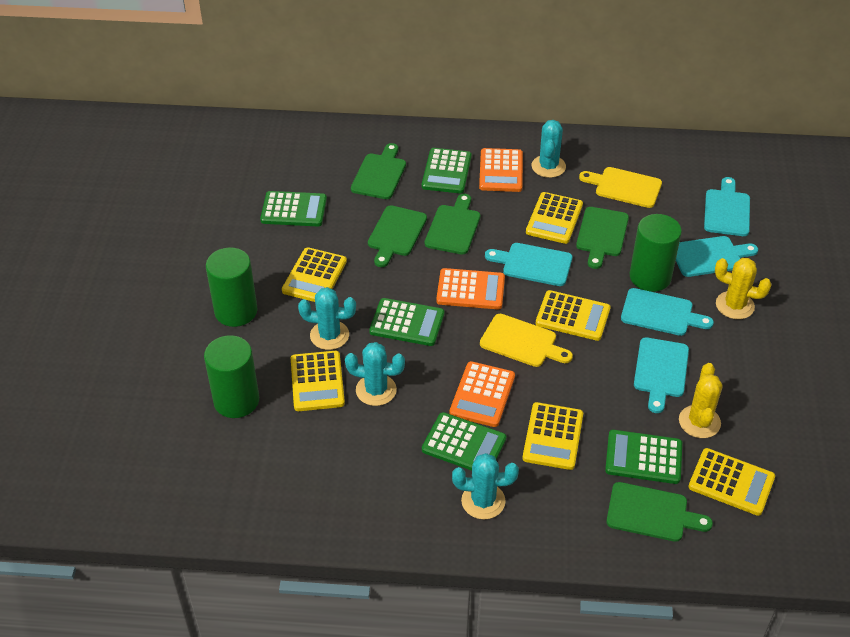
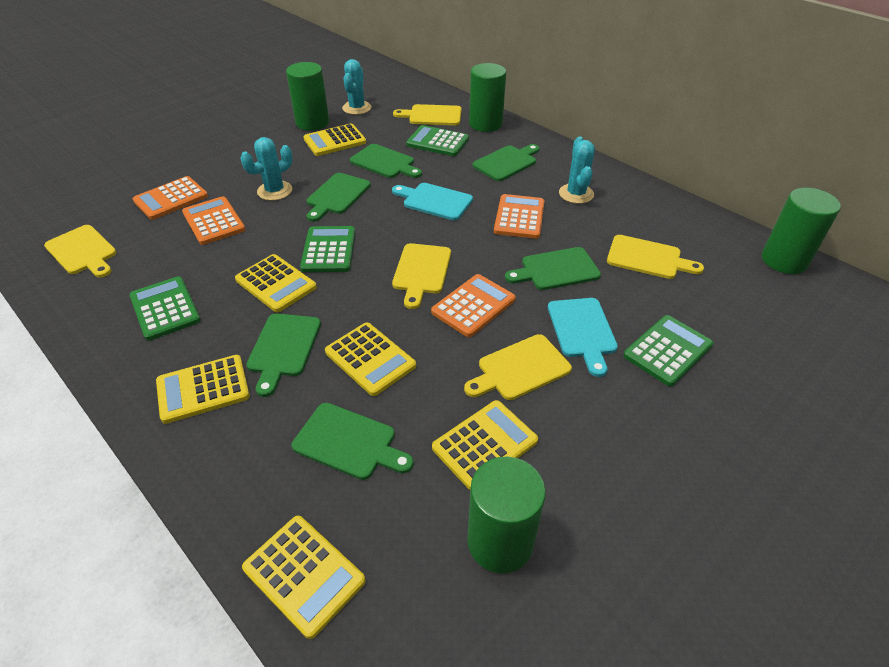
green calculator: [260,191,327,227] [369,298,444,346] [422,148,472,193] [422,412,506,471] [605,430,682,484] = 5 -> [130,276,201,341] [300,226,355,272] [406,125,469,156] [623,315,714,386] = 4
green cutting board: [351,143,406,199] [368,205,427,267] [425,194,480,254] [576,207,629,269] [606,482,713,542] = 5 -> [246,313,321,397] [292,403,414,480] [307,173,371,222] [350,144,422,178] [472,144,539,181] [505,247,601,290] = 6
green cylinder: [204,335,259,418] [206,247,258,327] [630,214,682,292] = 3 -> [286,62,329,131] [467,457,546,573] [469,63,506,132] [762,188,841,274] = 4
orange calculator: [436,268,505,309] [449,361,515,427] [479,148,523,192] = 3 -> [133,176,208,220] [182,196,246,245] [431,274,516,337] [494,194,545,239] = 4
turquoise cactus: [298,287,356,350] [345,342,405,406] [452,453,519,520] [532,120,566,178] = 4 -> [240,137,292,201] [342,59,372,115] [559,136,595,204] = 3
turquoise cutting board: [485,243,572,286] [621,288,714,336] [634,337,689,413] [676,236,758,277] [704,177,750,236] = 5 -> [392,183,473,220] [548,298,618,377] = 2
yellow cactus: [679,363,722,438] [715,258,772,319] = 2 -> none = 0
yellow cutting board: [480,314,573,367] [579,167,662,208] = 2 -> [44,225,117,278] [392,243,451,309] [393,104,462,126] [464,334,572,400] [607,235,704,279] = 5

